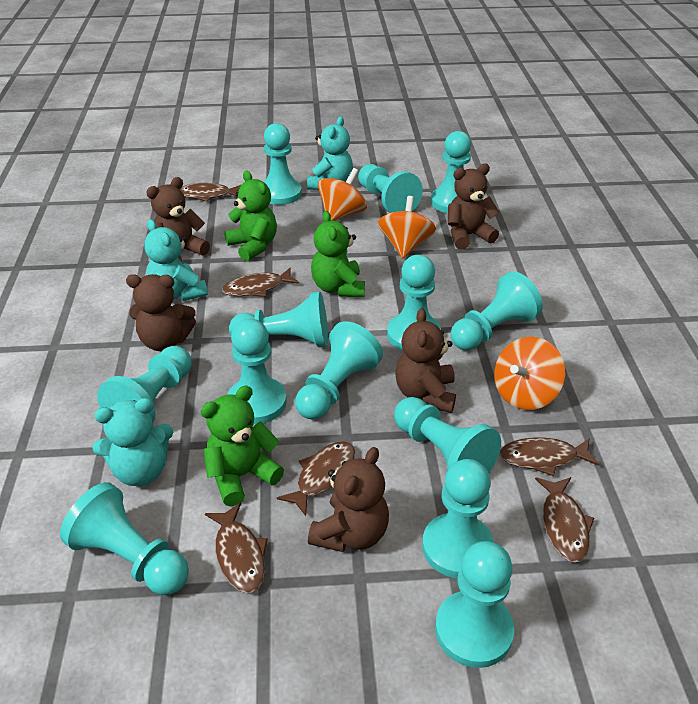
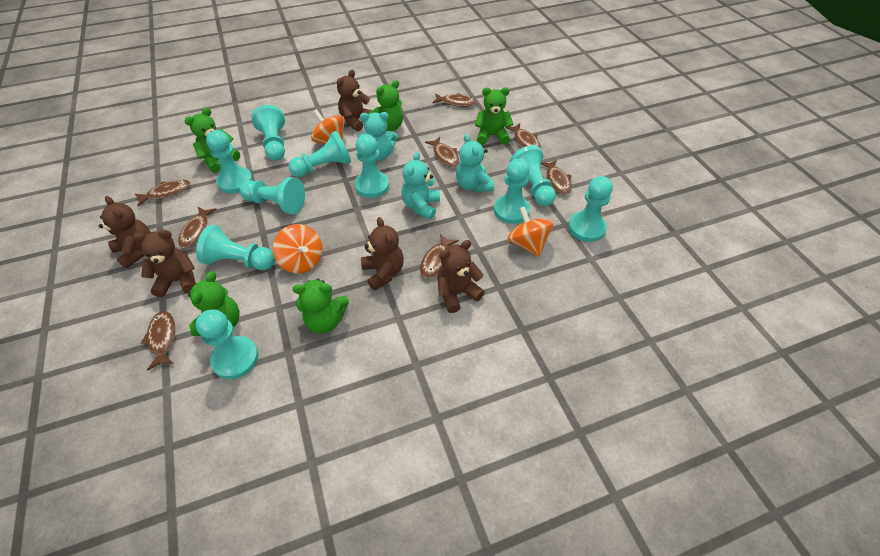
brown fish: [180,183,241,202] [205,502,268,593] [222,268,299,297] [277,441,355,516] [499,437,600,476] [535,477,594,563] = 6 -> [135,180,191,206] [141,311,176,370] [178,207,217,248] [420,234,459,278] [425,137,460,167] [432,93,477,107] [506,123,541,149] [541,160,572,195] = 8
green teddy bear: [201,386,284,507] [224,171,277,261] [311,211,365,297] = 3 -> [184,107,240,173] [188,271,240,336] [293,279,349,334] [368,80,403,131] [475,87,513,145] = 5
turquoise pawn: [60,482,189,595] [97,346,192,423] [227,319,287,424] [229,292,328,347] [264,123,302,205] [295,321,383,420] [358,164,423,213] [387,255,441,351] [394,397,501,473] [422,459,494,578] [431,131,471,213] [435,541,514,668] [450,271,543,350] = 13 -> [196,225,275,270] [196,309,259,379] [206,130,253,194] [239,177,305,214] [251,105,285,161] [288,131,351,177] [355,134,389,198] [494,159,530,224] [509,145,556,206] [568,176,613,242] = 10

